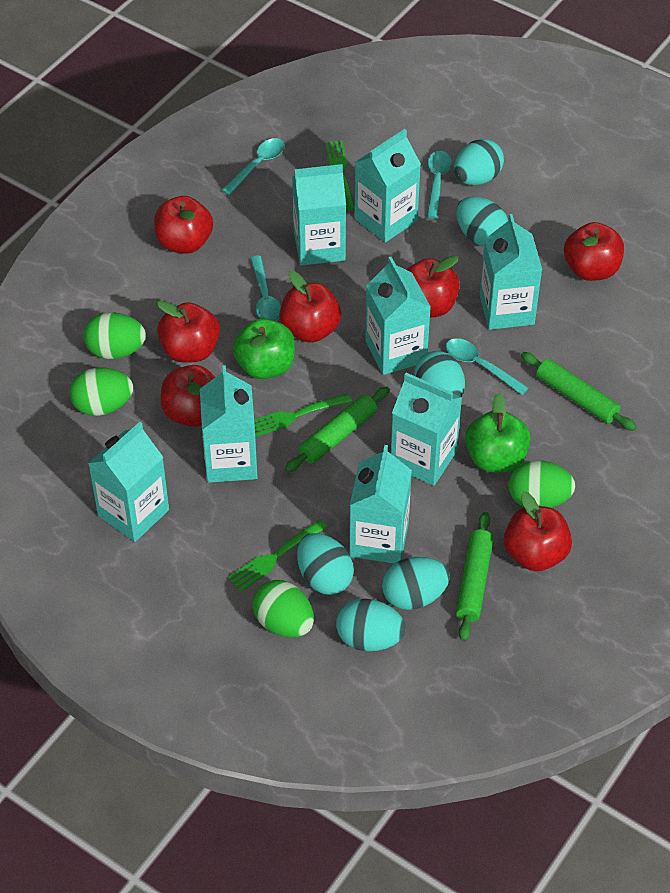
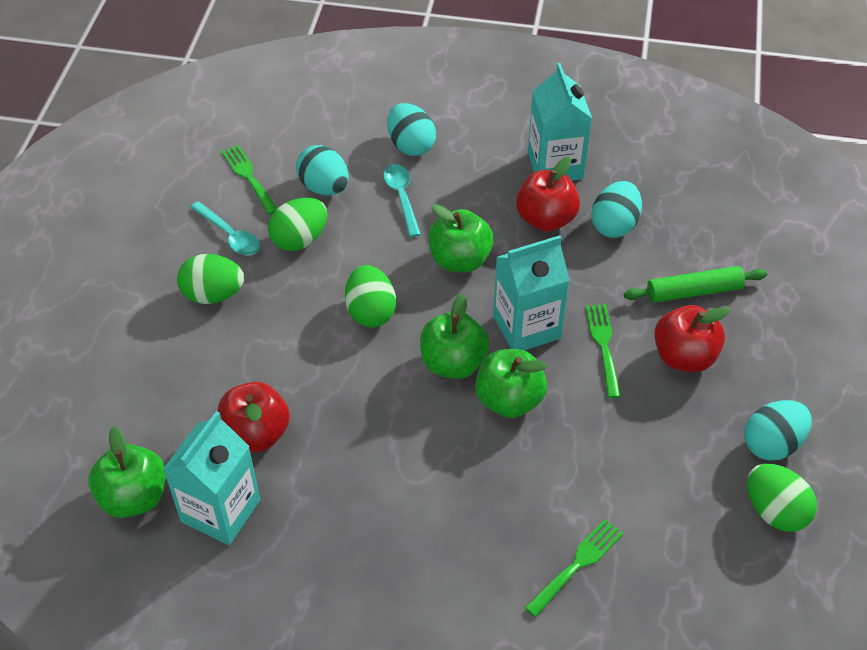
green apple: [233,318,295,379] [465,393,531,472] = 2 -> [88,426,166,518] [420,293,490,379] [428,204,494,272] [475,349,548,418] = 4
green rolling pin: [285,386,390,472] [456,512,493,641] [521,352,637,431] = 3 -> [624,266,767,303] = 1
red apple: [154,196,213,254] [157,301,220,363] [161,365,215,427] [279,270,341,343] [406,255,460,317] [504,491,572,571] [564,222,624,281] = 7 -> [218,382,290,453] [516,156,580,232] [654,305,730,372] = 3
turquoise carton: [88,422,169,542] [200,365,258,483] [292,164,346,266] [349,445,412,564] [355,129,421,243] [365,257,431,375] [391,373,462,486] [480,214,542,330] = 8 -> [163,411,260,545] [493,235,570,351] [528,63,592,180] = 3
turquoise egg: [297,533,354,595] [336,599,406,651] [382,557,450,610] [414,351,465,397] [454,139,504,185] [456,196,508,246] = 6 -> [296,145,349,196] [387,103,436,156] [591,181,642,238] [744,400,812,461] = 4
turquoise spoon: [222,138,285,195] [250,256,281,321] [427,151,452,219] [446,338,529,395] = 4 -> [190,201,260,255] [383,164,421,237] = 2

